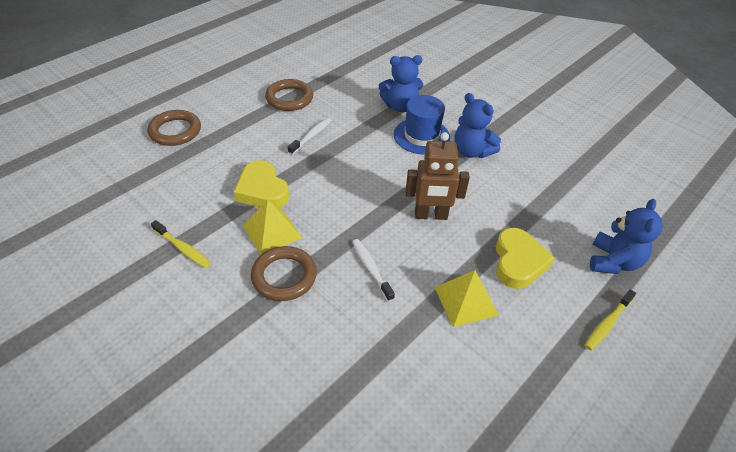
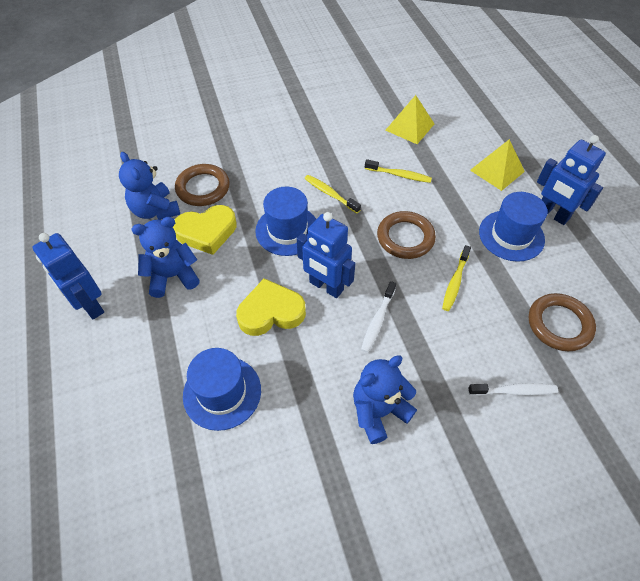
blue hat: [394,95,450,154] = 1 -> [183,348,261,431] [255,186,316,256] [479,192,548,262] = 3
blue robot: none = 0 -> [32,233,104,320] [297,212,355,298] [537,135,606,225] = 3
brown robot: [406,132,470,220] = 1 -> none = 0
yellow toothbrush: [151,220,211,268] [585,289,636,350] = 2 -> [304,175,361,213] [365,159,432,183] [442,245,471,311] = 3

